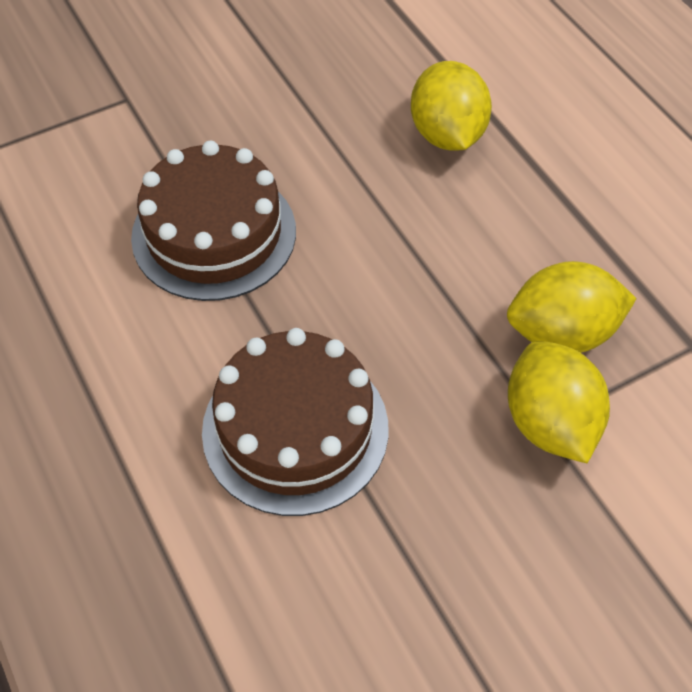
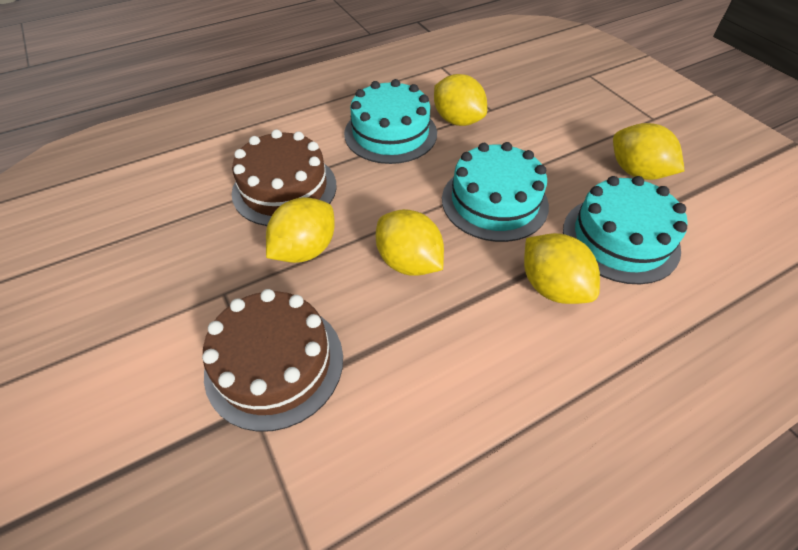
turquoise cake: none = 0 -> [344,79,437,164] [442,142,549,242] [563,176,688,284] = 3
yellow lemon: [411,61,492,151] [507,261,637,353] [508,341,610,463] = 3 -> [266,197,335,263] [376,209,444,276] [434,74,487,126] [524,233,600,304] [613,123,684,180] = 5

